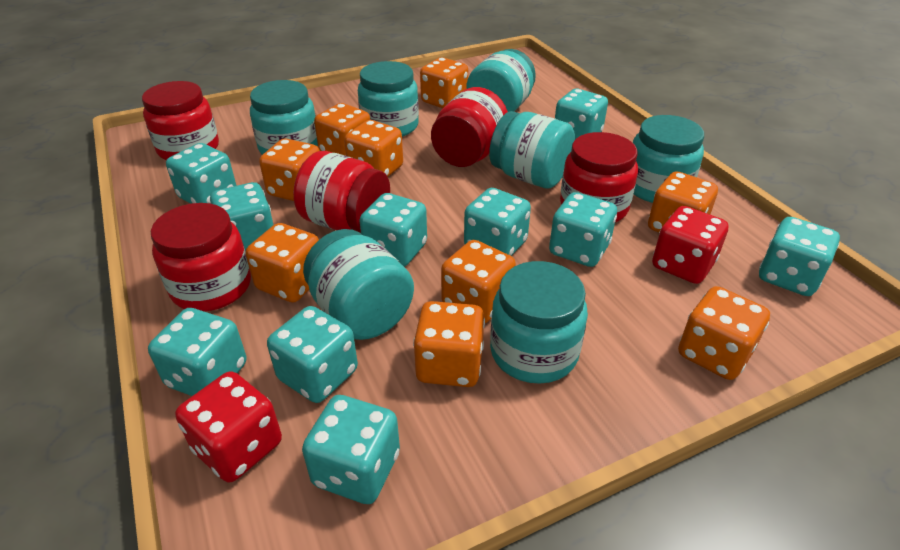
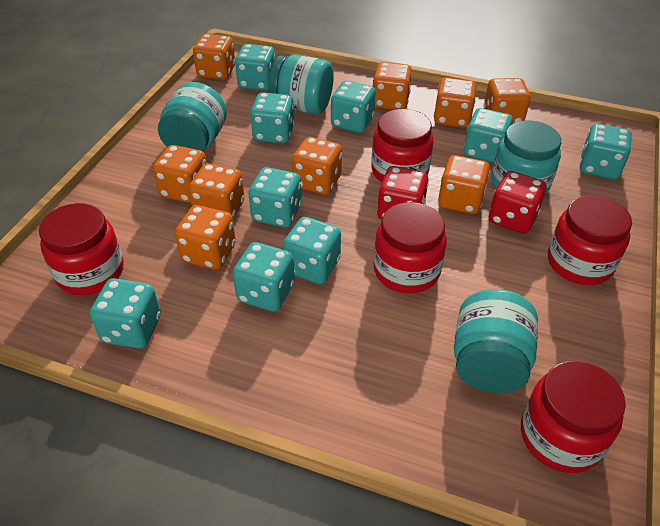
turquoise dice: [148,308,247,396] [166,143,237,204] [210,182,274,251] [267,306,358,403] [302,395,400,504] [359,193,427,267] [464,188,531,256] [549,192,617,267] [555,89,608,139] [759,217,840,296] = 10 -> [90,278,161,349] [233,242,294,312] [235,44,275,91] [248,167,302,227] [250,92,295,144] [283,217,341,284] [331,81,376,133] [464,108,513,163] [580,124,632,180] = 9
turquoise jar: [250,80,318,155] [303,229,414,340] [358,61,419,137] [466,49,536,112] [489,111,575,188] [490,261,588,384] [633,115,704,203] = 7 -> [158,82,227,151] [268,54,334,114] [454,289,538,393] [491,120,561,195] = 4

